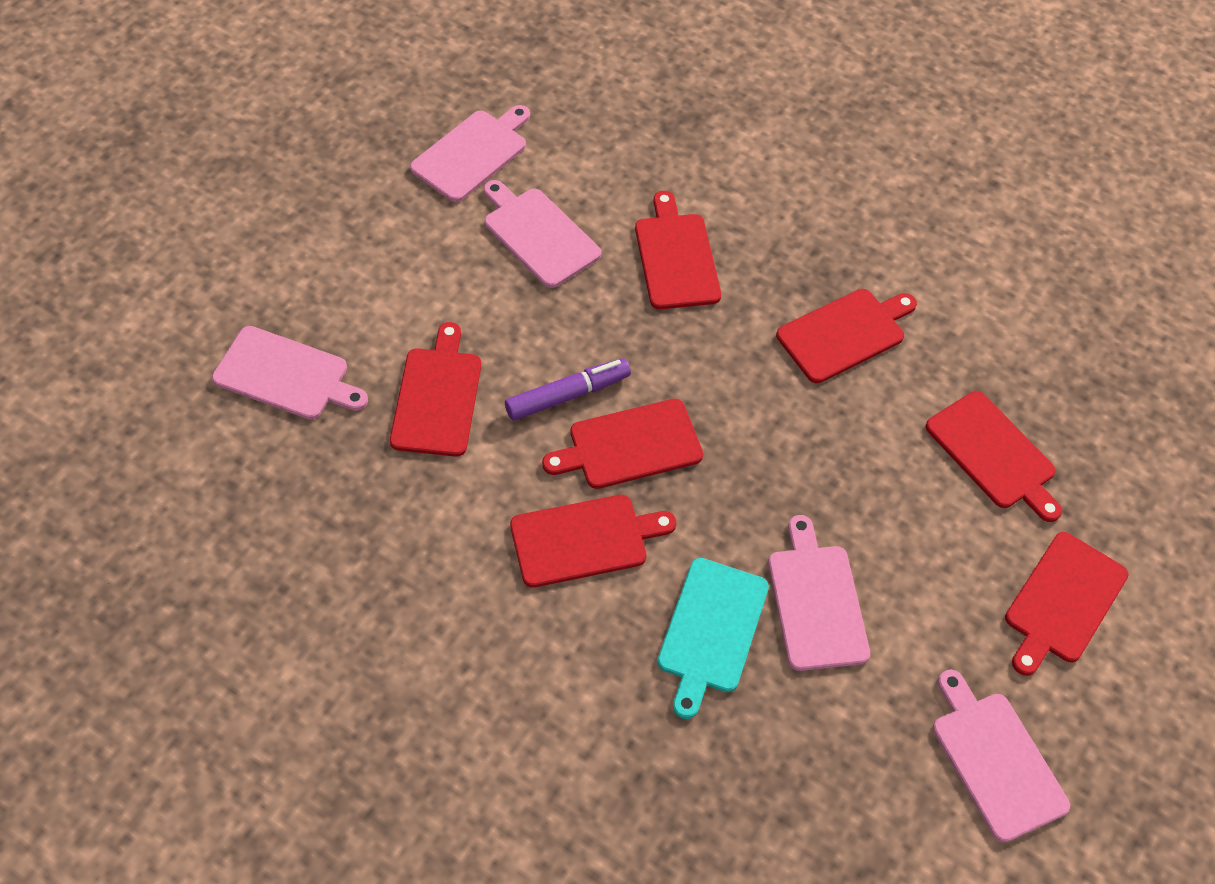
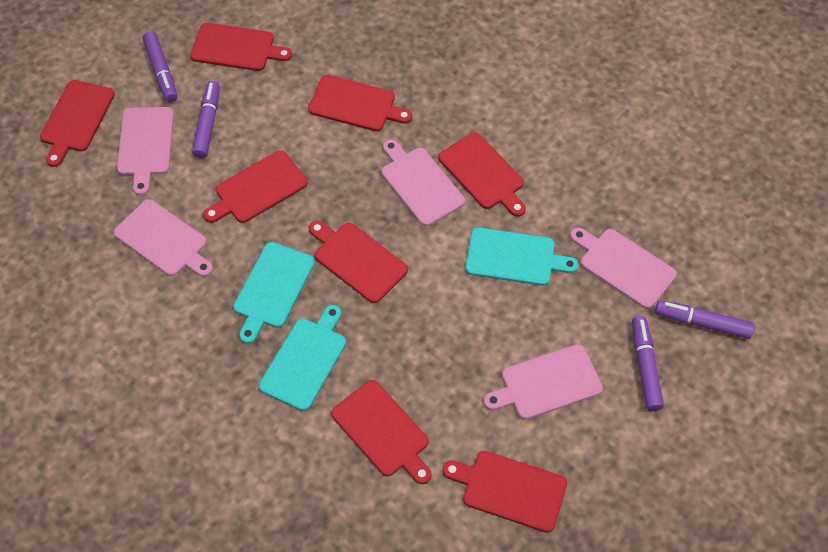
purple marker: [505,358,631,421] = 1 -> [143,31,177,102] [192,81,220,158] [632,316,664,411] [655,300,754,339] = 4
red cutting board: [390,322,481,457] [510,495,676,588] [542,399,703,489] [635,191,721,309] [776,289,917,383] [926,391,1062,522] [1005,532,1128,676] = 7 -> [40,80,115,167] [190,23,292,71] [203,150,308,223] [308,75,412,131] [309,221,408,303] [331,380,432,484] [438,132,526,217] [442,451,567,533] = 8
turquoise cutting board: [657,558,769,719] = 1 -> [233,242,315,344] [259,305,346,411] [465,228,579,286] = 3

